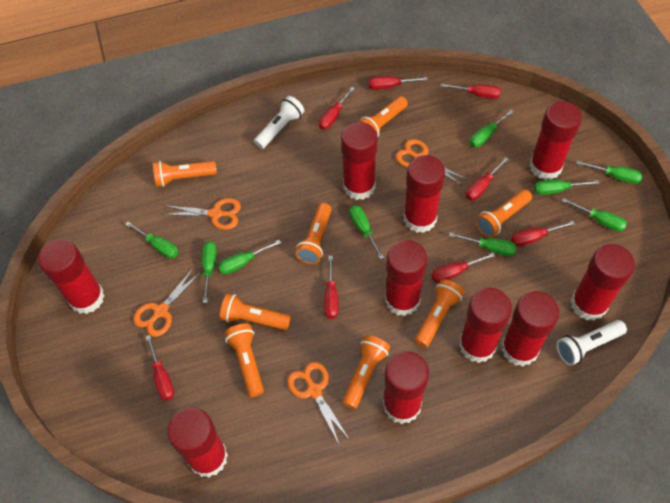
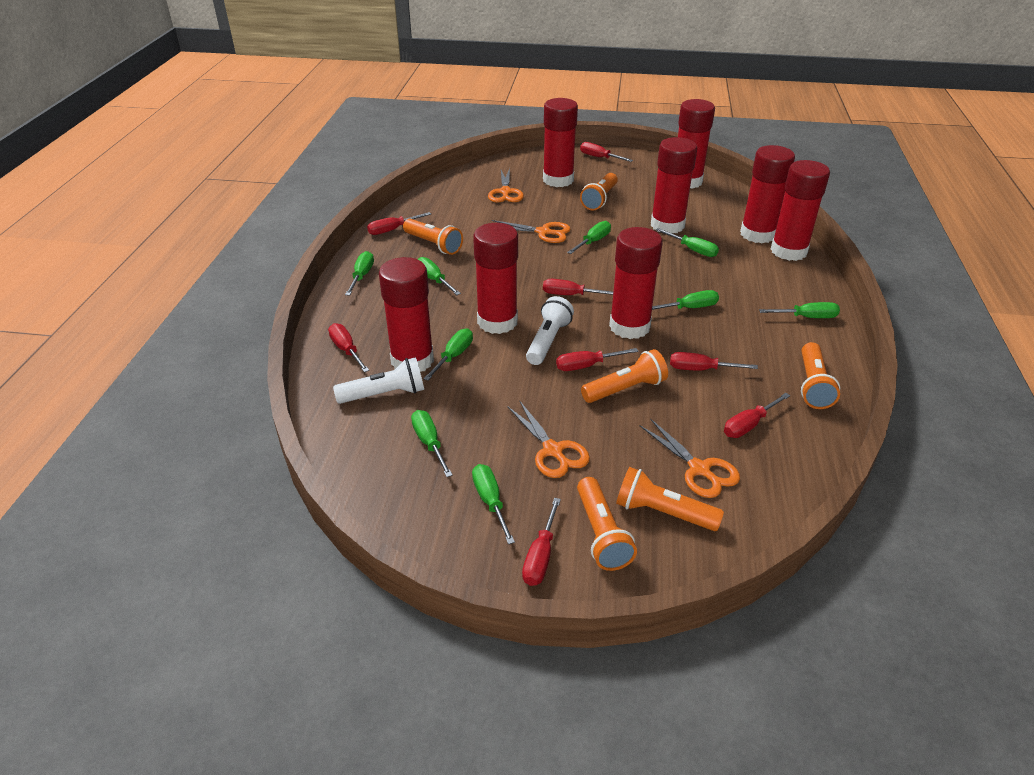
orange flashlight: [153,161,217,187] [220,294,291,330] [225,324,264,397] [295,203,331,264] [342,335,390,409] [359,96,408,138] [415,279,464,348] [475,189,532,238] = 8 -> [403,219,463,255] [577,477,637,571] [580,173,618,211] [581,349,668,403] [616,467,724,531] [801,342,840,409] = 6
red glue stick: [38,239,104,314] [167,407,228,477] [341,122,378,200] [383,351,429,424] [385,240,427,316] [404,155,445,233] [459,288,512,363] [501,291,559,366] [529,101,582,180] [571,244,635,321] = 10 -> [379,257,434,371] [473,223,518,334] [543,98,578,187] [609,227,663,339] [651,137,697,233] [678,99,715,189] [740,145,795,243] [771,160,830,261] = 8

